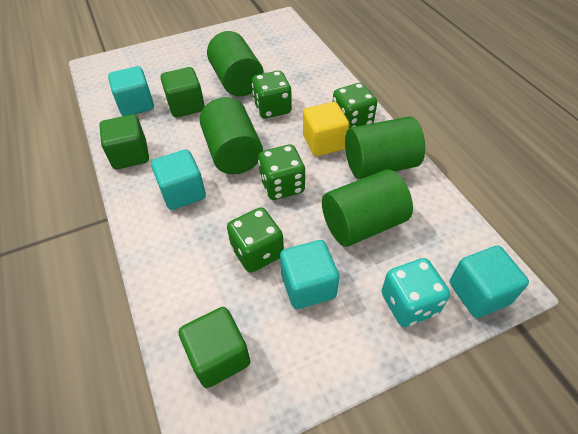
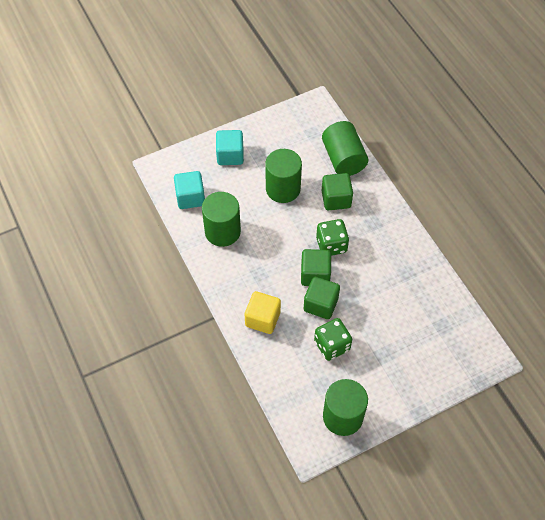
green dice: [227,207,284,273] [252,71,292,119] [258,144,305,200] [333,83,377,128] = 4 -> [314,318,352,361] [316,219,349,256] = 2
turquoise cube: [108,66,154,116] [151,149,206,210] [280,240,339,309] [450,246,529,318] = 4 -> [174,171,205,209] [216,130,244,165] = 2
turquoise dice: [382,258,450,327] = 1 -> none = 0

